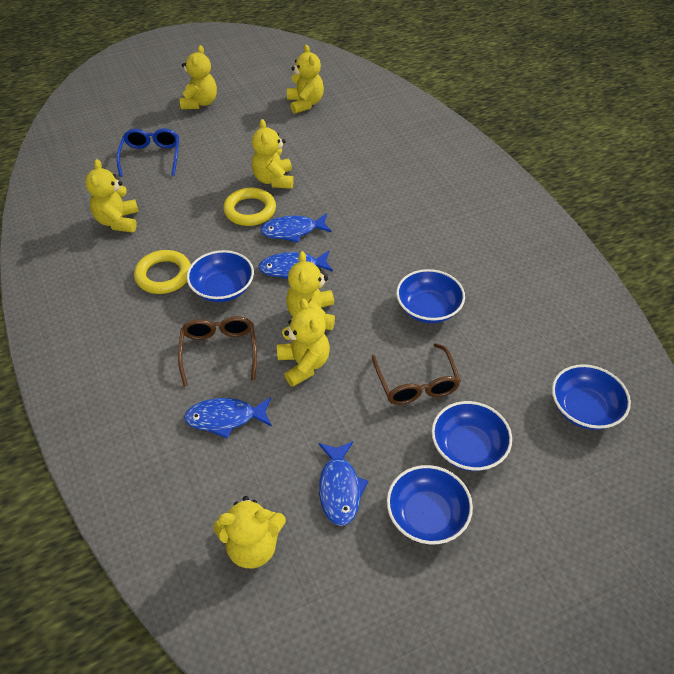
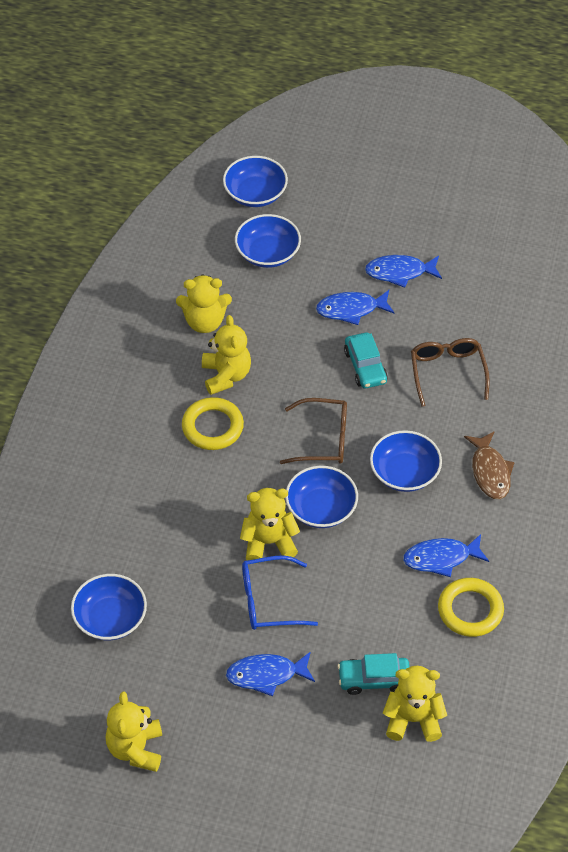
brown fish: none = 0 -> [464,431,514,499] = 1
turquoise car: none = 0 -> [338,653,410,695] [344,332,388,388] = 2
yellow teddy bear: [85,159,139,232] [180,45,217,110] [213,496,286,568] [252,119,294,189] [277,298,330,387] [286,251,335,330] [287,45,324,114] = 7 -> [106,692,162,772] [176,275,232,333] [202,315,251,395] [240,488,300,564] [383,666,447,742] = 5

